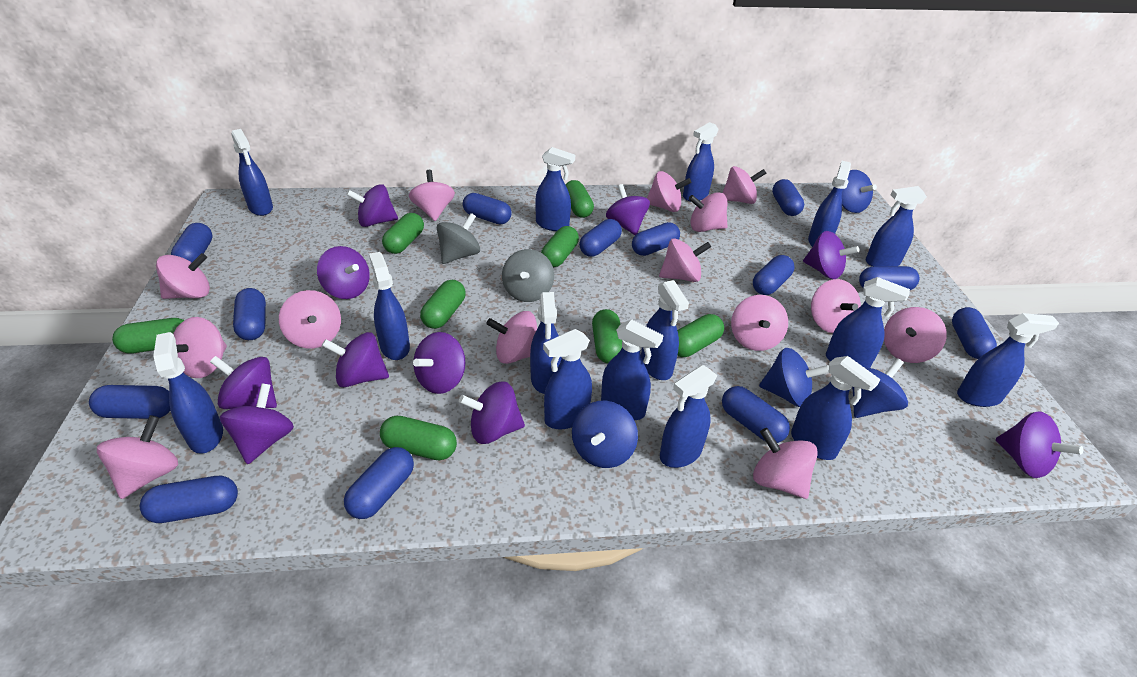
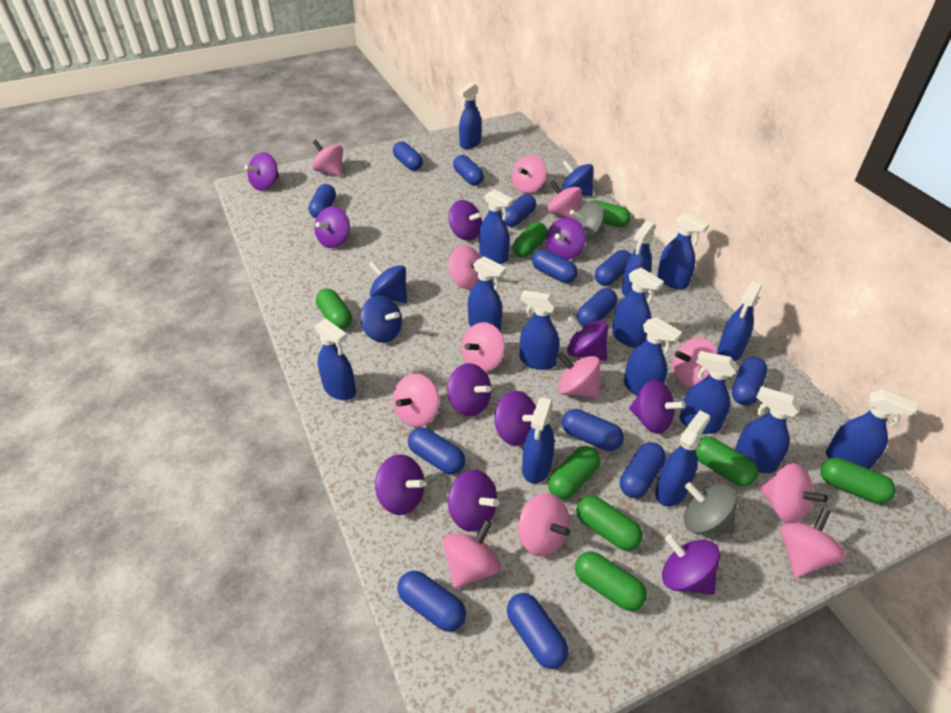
blue spinning top: [572,401,638,468] [759,348,829,407] [842,170,877,213] [852,358,908,418] = 4 -> [360,295,402,343] [369,261,407,303] [562,160,593,196] = 3
pink spinning top: [97,415,178,499] [156,253,210,299] [173,317,227,378] [279,290,341,349] [409,170,455,221] [486,311,537,364] [647,171,692,212] [659,238,711,282] [689,192,728,232] [722,166,766,204] [731,295,788,351] [753,428,818,499] [811,279,861,333] [884,307,947,363] = 14 -> [312,140,343,176] [393,374,439,427] [443,519,501,589] [449,246,481,289] [462,322,505,372] [512,155,547,193] [518,493,570,557] [547,180,582,218] [557,352,600,398] [672,338,718,387] [760,463,828,523] [780,508,846,578] = 12
purple spinning top: [210,356,277,409] [220,383,294,464] [317,246,370,299] [322,332,389,387] [347,184,398,227] [413,332,465,394] [459,381,525,444] [606,184,650,235] [803,231,859,279] [996,411,1083,478] = 10 -> [244,152,279,190] [314,206,350,248] [375,454,425,515] [447,363,491,416] [448,200,482,241] [448,470,499,532] [494,391,536,446] [546,218,586,260] [567,315,608,361] [629,379,686,434] [662,534,720,595] = 11

